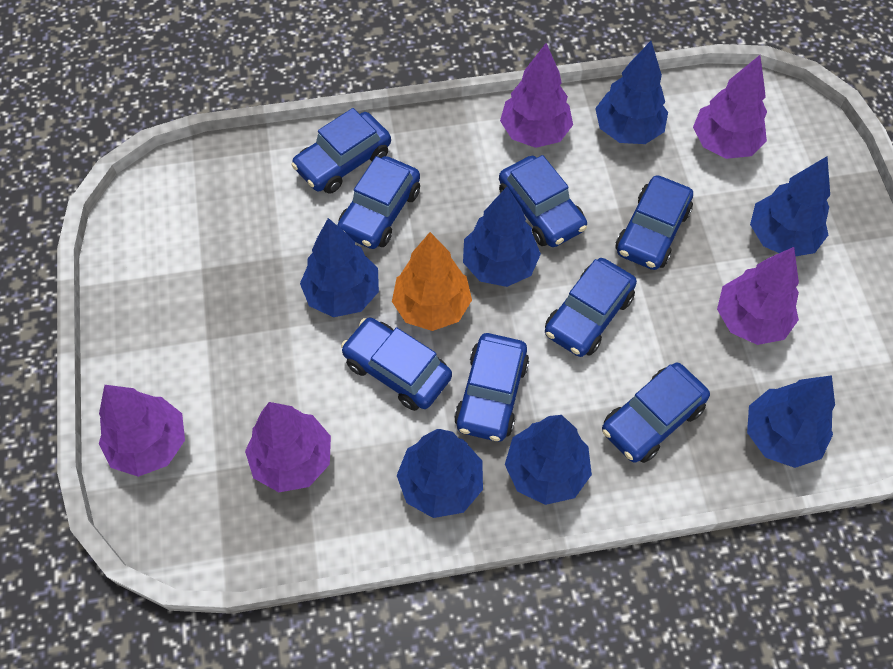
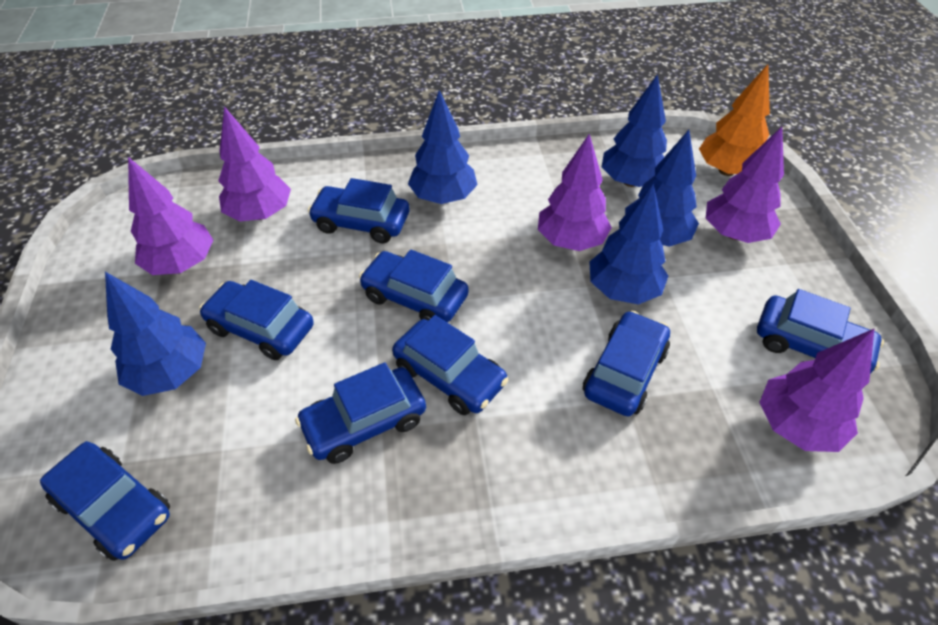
blue tree: [300,218,379,317] [397,429,483,518] [463,187,541,287] [505,415,592,505] [595,41,668,144] [747,375,835,468] [750,156,830,256] = 7 -> [105,272,206,396] [408,90,477,204] [589,184,668,305] [602,74,667,187] [625,130,699,247] = 5

